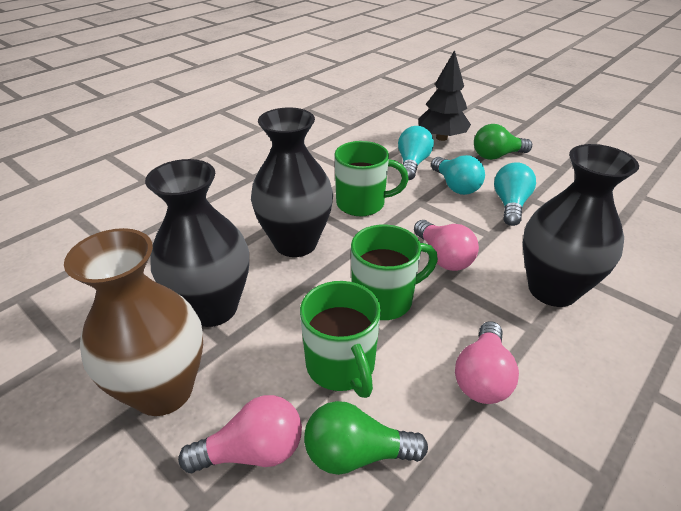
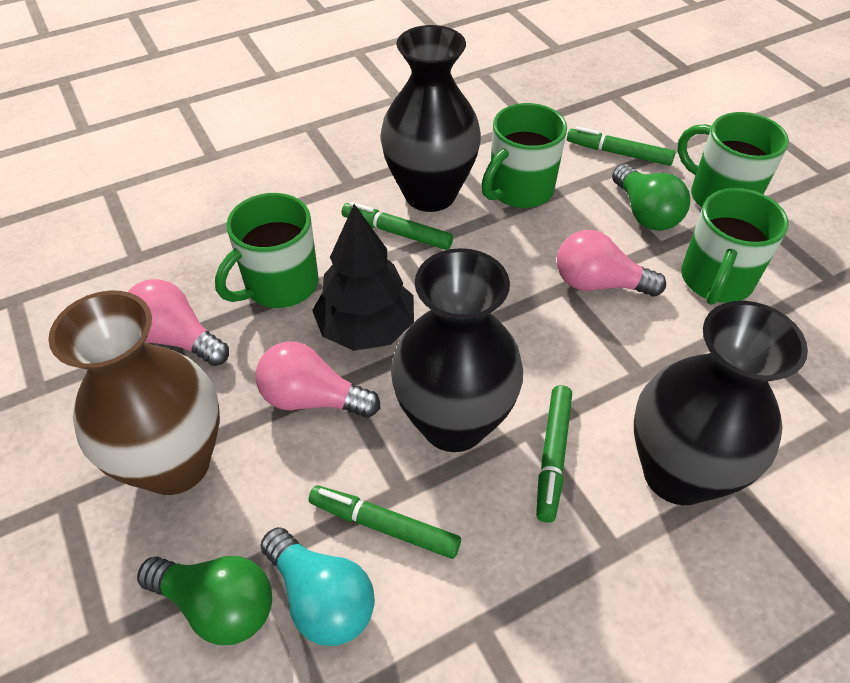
green marker: none = 0 -> [309,485,461,559] [342,202,453,250] [536,385,572,523] [567,127,676,166] = 4
green mug: [300,281,381,398] [334,141,409,216] [351,224,438,320] = 3 -> [215,193,318,308] [481,103,567,208] [677,112,789,208] [681,188,789,305] = 4
turquoise light bulb: [398,126,434,180] [431,155,485,195] [494,162,536,226] = 3 -> [260,527,375,646] = 1

